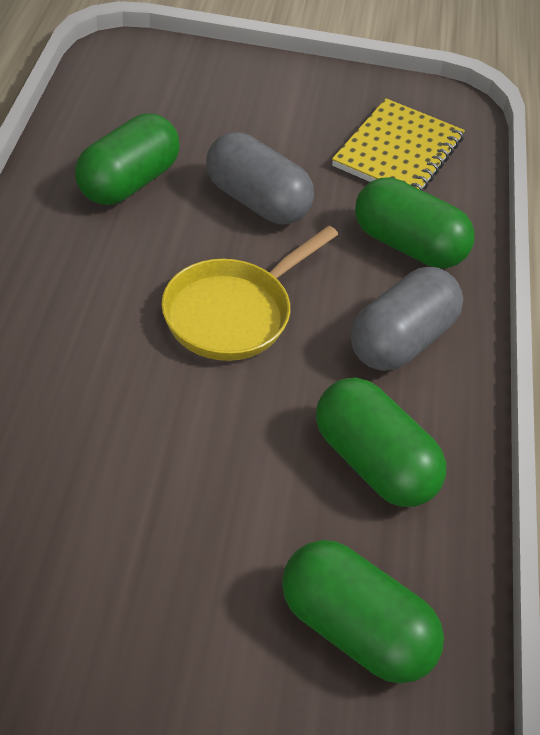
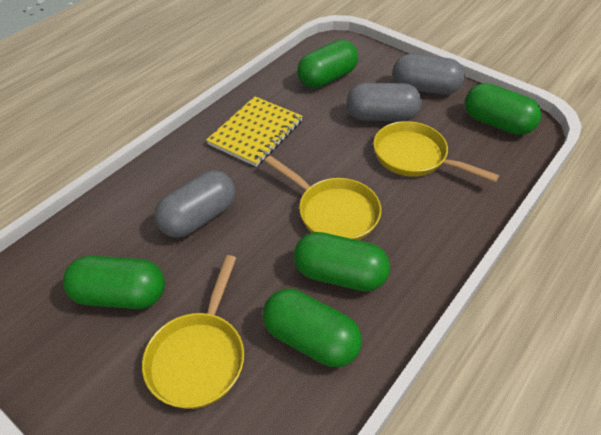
green capsule: [75,114,180,205] [282,540,444,684] [316,377,446,507] [355,177,475,268] = 4 -> [63,255,165,309] [263,289,362,367] [294,232,390,291] [297,40,358,88] [465,83,541,135] = 5
grey capsule: [206,132,314,225] [351,267,463,371] = 2 -> [154,170,236,238] [346,83,422,121] [393,54,465,95] = 3
yellow pan: [161,225,338,361] = 1 -> [142,255,244,409] [264,155,381,240] [373,121,499,182] = 3

